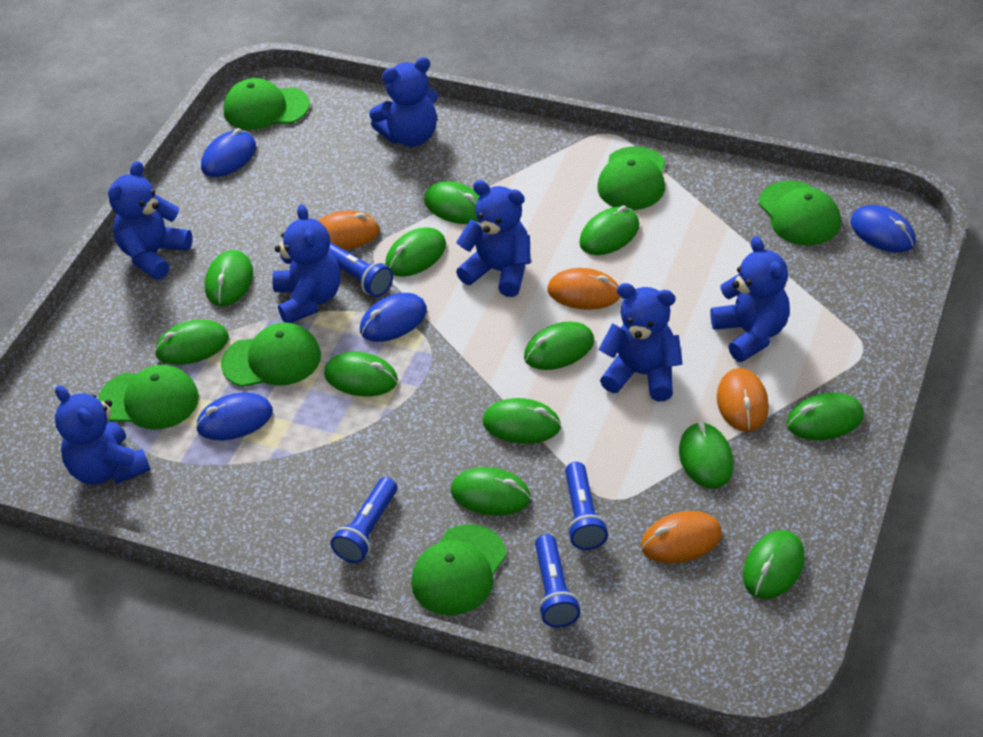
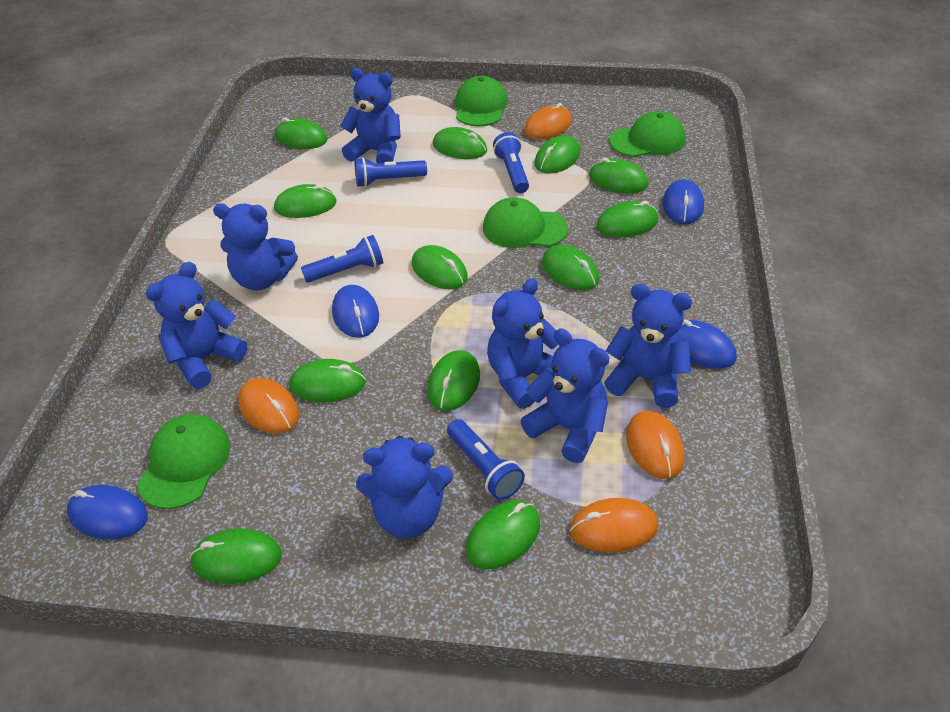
green cap: [98,365,199,429] [221,322,321,387] [223,78,310,130] [411,524,507,615] [597,146,665,210] [758,180,841,245] = 6 -> [137,414,230,509] [455,76,508,127] [483,197,568,248] [609,111,685,157] = 4

